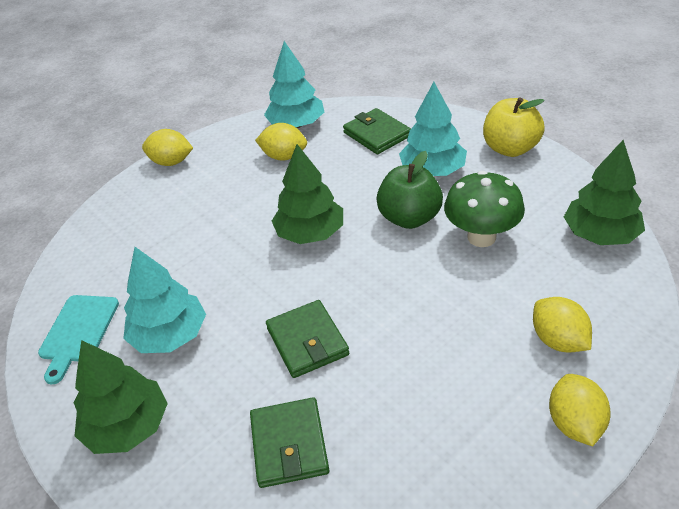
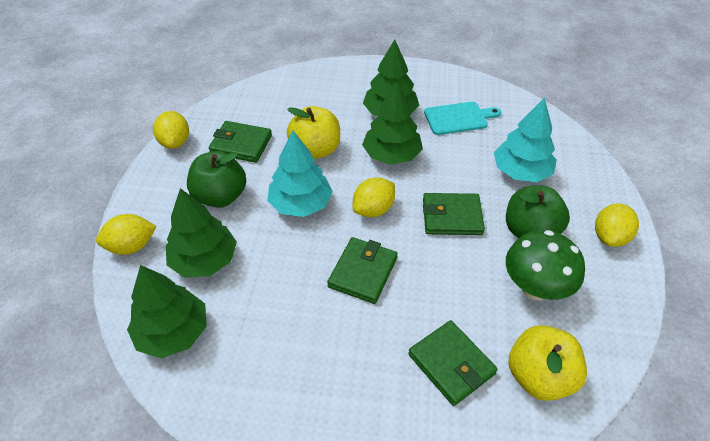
green apple: [377,151,443,229] = 1 -> [187,151,246,208] [506,186,570,238] = 2
green tree: [74,340,168,454] [272,144,343,244] [564,140,645,245] = 3 -> [127,265,207,358] [166,188,237,278] [362,81,423,165] [363,39,419,116] = 4
green wallet: [250,397,330,488] [266,300,349,378] [343,108,411,154] = 3 -> [209,121,272,163] [327,237,398,304] [408,320,498,406] [423,193,485,235] = 4
turquoise tree: [123,247,206,353] [264,41,324,128] [399,82,467,176] = 3 -> [268,131,333,217] [494,97,557,182] = 2
yellow apple: [483,97,545,157] = 1 -> [287,106,340,159] [508,325,587,401] = 2

